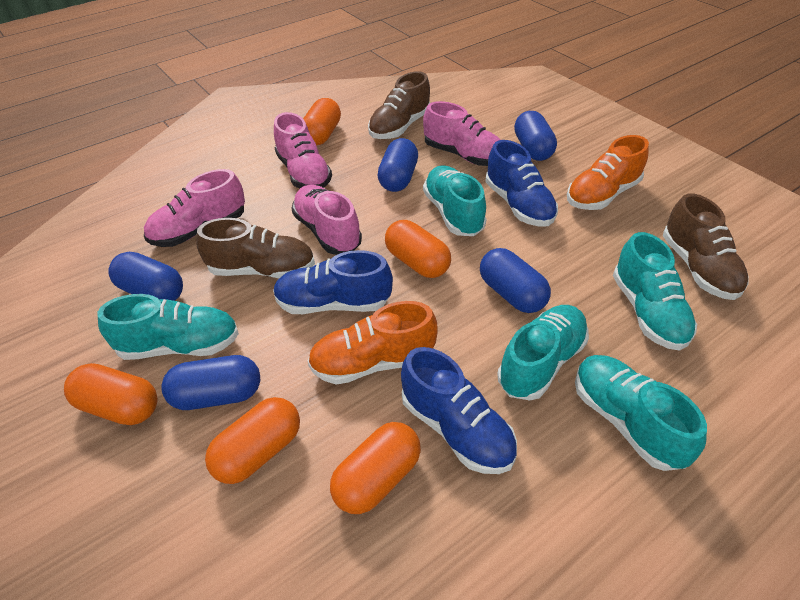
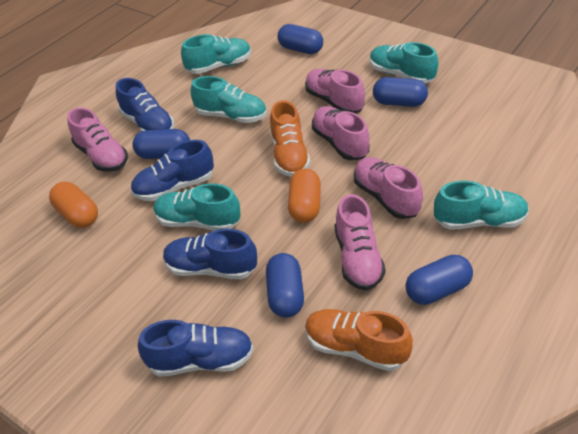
blue shoe: [273,250,393,314] [401,347,517,474] [485,140,558,227] = 3 -> [116,78,174,131] [130,140,214,201] [138,320,254,377] [163,229,257,279] = 4
brown shoe: [196,218,315,279] [368,71,430,139] [663,193,749,300] = 3 -> none = 0
orange capsule: [64,363,157,425] [205,397,300,484] [303,98,341,145] [330,422,421,514] [385,220,451,278] = 5 -> [49,182,98,228] [288,169,321,223] = 2
pink shoe: [144,169,245,247] [274,112,332,189] [291,185,362,255] [423,101,501,166] = 4 -> [67,107,128,172] [305,69,365,113] [312,106,370,160] [335,194,386,291] [354,157,423,219] = 5

